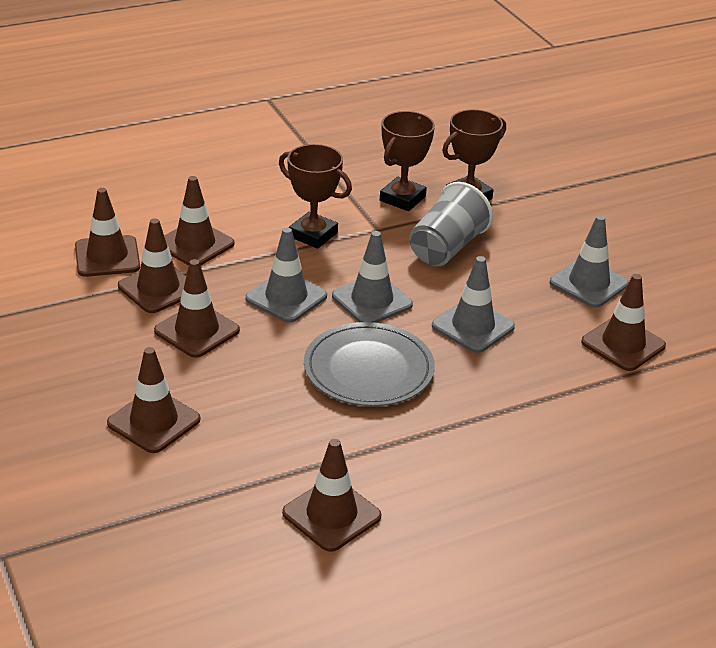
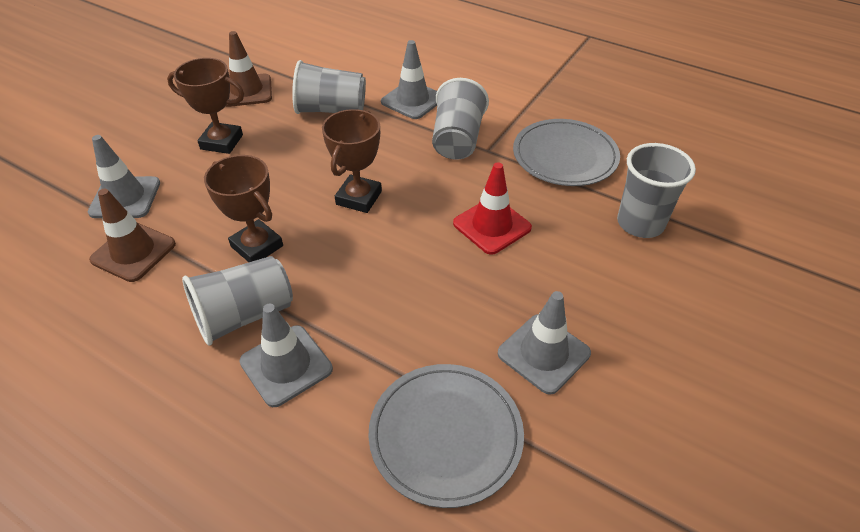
brown traffic cone: [75,188,140,277] [107,347,200,453] [118,218,186,313] [154,259,240,358] [164,176,234,266] [282,439,381,552] [581,274,666,371] = 7 -> [89,189,176,282] [225,31,272,107] = 2
grey cup: [409,182,493,266] = 1 -> [182,256,293,345] [292,60,366,114] [432,78,489,160] [617,143,696,238] = 4
grey plate: [304,322,435,406] = 1 -> [368,364,524,508] [513,119,620,186] = 2
red traffic cone: none = 0 -> [453,162,532,255] = 1

